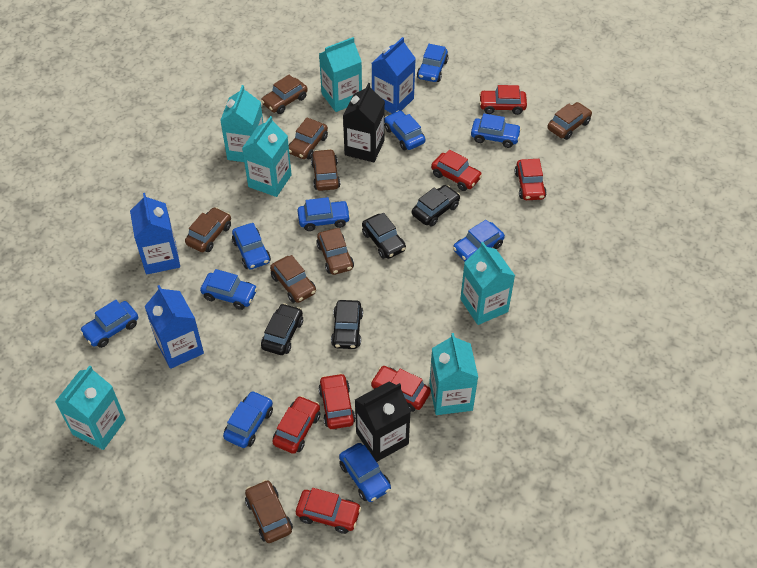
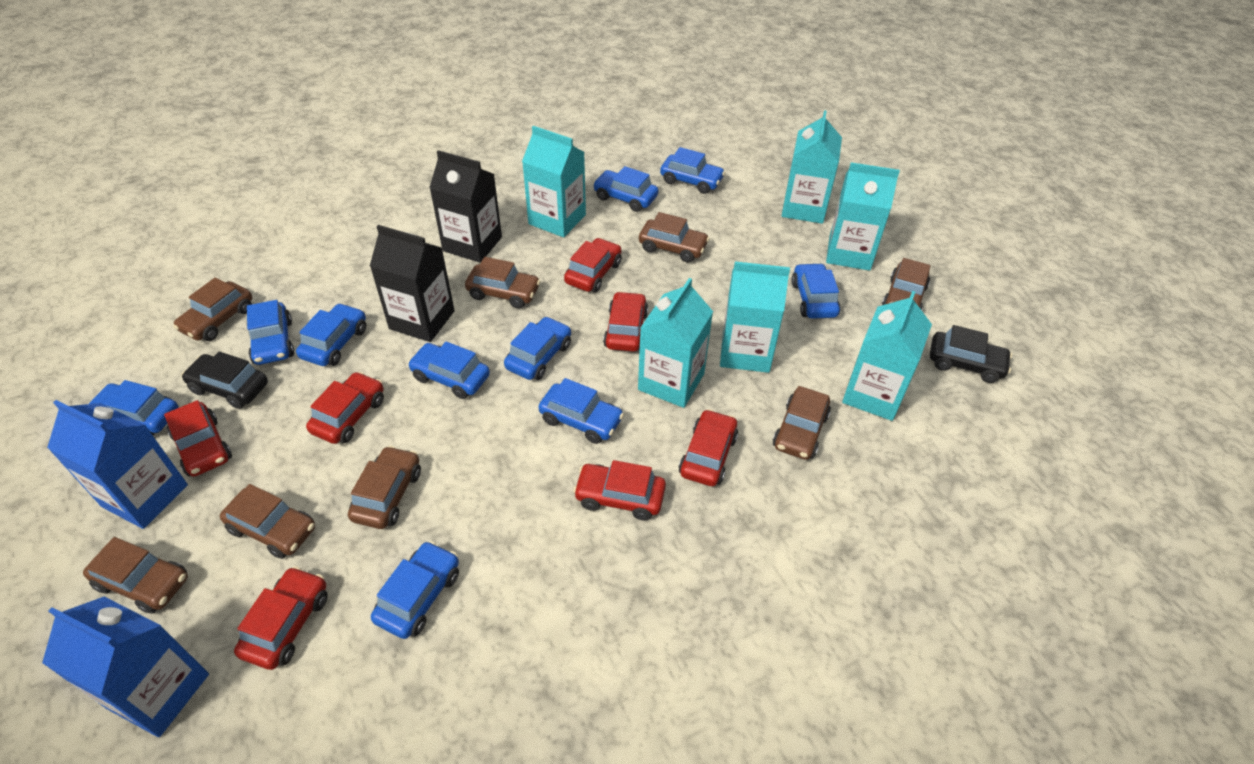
black car: [261,303,303,355] [331,300,363,349] [362,213,406,259] [412,185,460,227] = 4 -> [182,352,268,409] [930,325,1012,383] = 2
blue carton: [130,193,180,275] [144,285,204,369] [372,37,416,114] = 3 -> [42,597,209,737] [47,400,188,529] = 2

